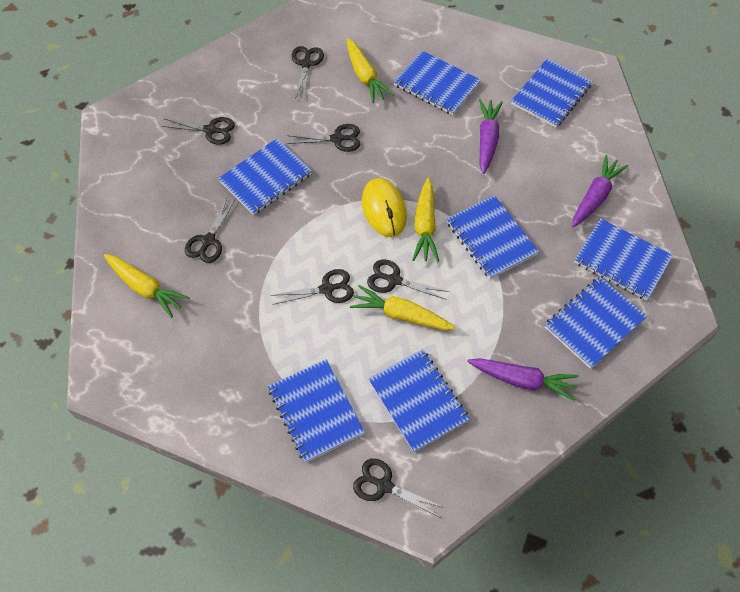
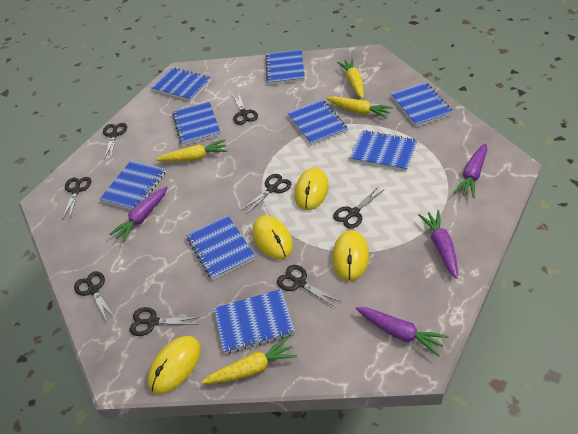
black scissors: [161,117,235,145] [185,198,236,263] [271,269,354,305] [287,124,361,152] [292,46,324,98] [353,459,445,518] [367,259,449,300] = 7 -> [62,177,91,220] [74,271,115,321] [103,123,127,159] [130,307,200,336] [233,92,258,125] [240,174,291,215] [277,265,341,307] [333,187,383,229] = 8
blue notebook: [218,138,312,215] [268,359,365,463] [368,349,470,452] [394,51,481,115] [447,195,539,279] [511,58,592,128] [545,277,647,369] [574,218,673,301] = 8 -> [100,161,166,210] [151,67,211,101] [172,101,221,146] [186,215,256,280] [214,289,295,354] [265,50,305,85] [287,99,348,146] [350,130,418,171] [391,82,453,127] = 9
purple carrot: [467,358,579,401] [479,99,503,174] [572,155,628,227] = 3 -> [109,186,168,242] [356,307,448,357] [418,210,458,279] [454,143,487,198] = 4
yellow mouse: [362,178,407,237] = 1 -> [148,336,201,394] [253,215,293,259] [295,167,329,210] [332,230,369,281] = 4

